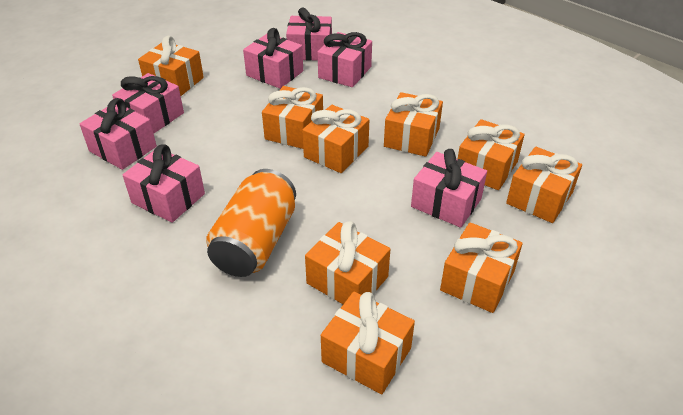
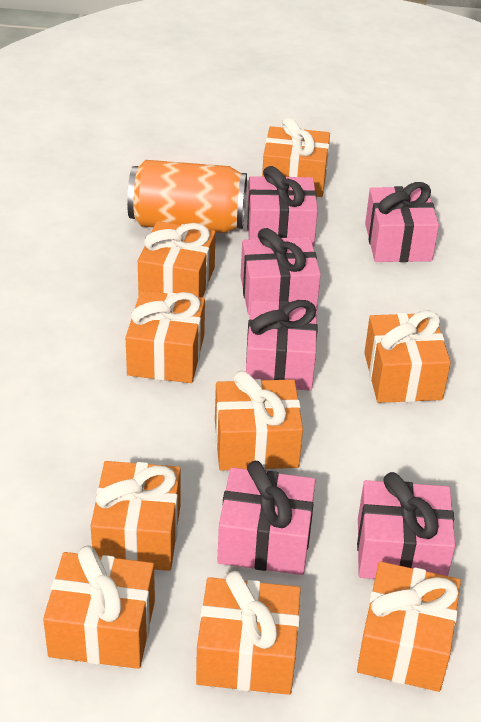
pink gift: [80,98,157,170] [112,73,184,134] [123,144,205,223] [243,28,303,89] [286,8,332,61] [317,32,372,87] [411,149,487,228] = 7 -> [217,461,316,575] [241,228,321,315] [246,300,318,391] [247,166,318,247] [357,472,455,579] [365,182,439,262] = 6

